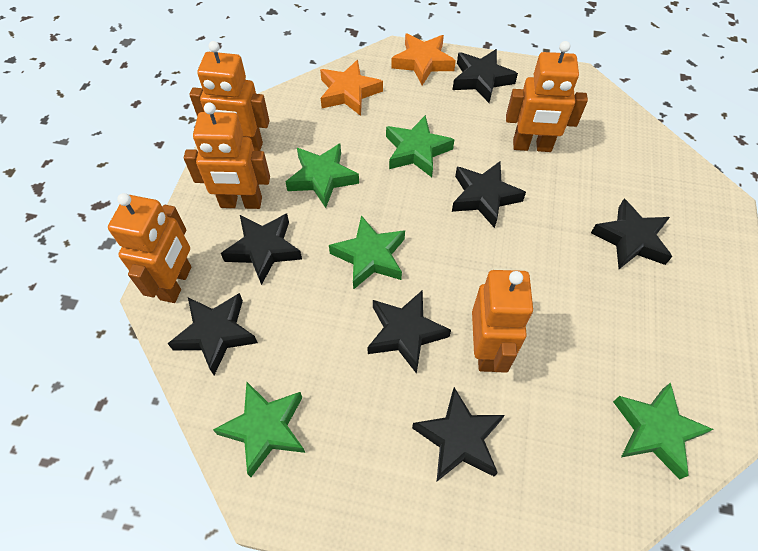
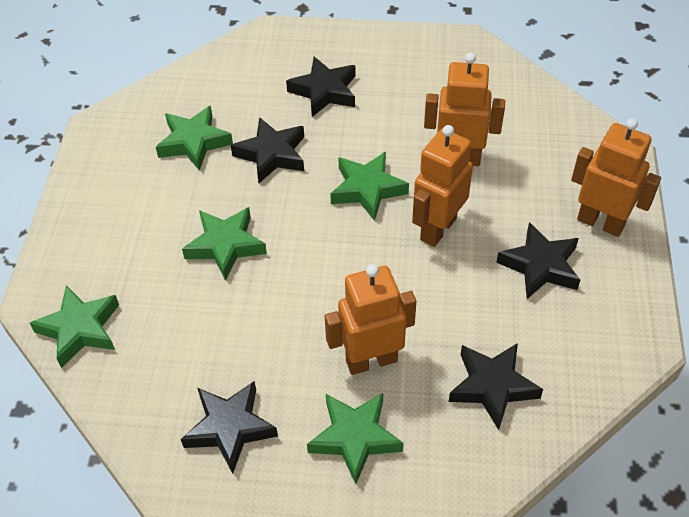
black star: [167,293,258,375] [221,213,302,285] [367,290,451,374] [412,387,505,481] [452,161,526,228] [453,49,518,103] [591,199,672,269] = 7 -> [181,381,278,474] [231,117,304,183] [286,57,355,117] [449,343,543,430] [496,222,580,299] = 5
orange robot: [108,193,191,303] [184,102,270,209] [189,41,270,151] [472,270,533,373] [506,41,588,152] = 5 -> [325,264,416,375] [412,125,473,247] [424,53,505,166] [571,118,661,237] = 4
orange star: [320,60,383,116] [391,33,456,85] = 2 -> none = 0

